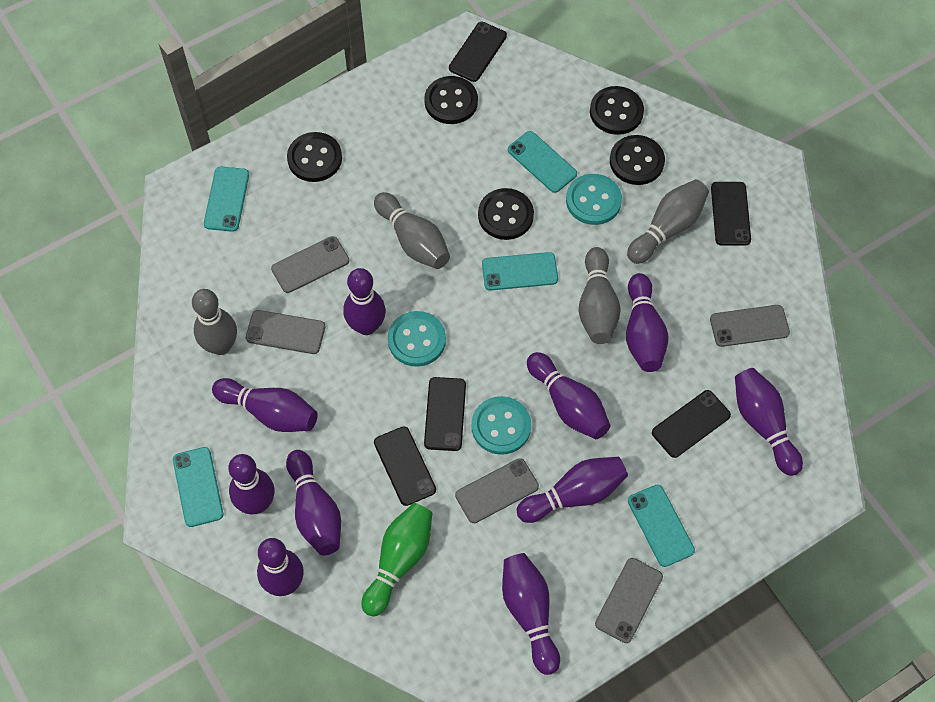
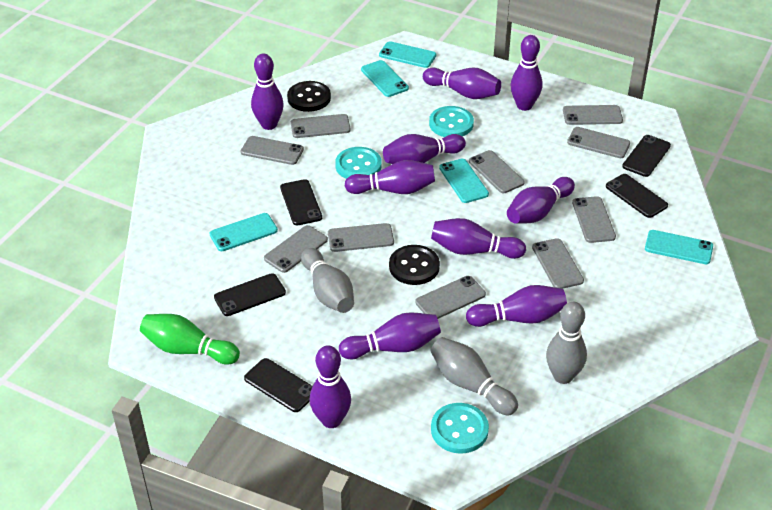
black button: [287,132,342,182] [424,76,478,124] [478,188,534,240] [590,86,644,135] [610,135,665,185] = 5 -> [287,81,331,112] [389,245,440,285] = 2
grey bowling pin: [192,289,237,355] [374,192,450,269] [579,247,621,344] [627,179,709,264] = 4 -> [301,248,354,313] [430,337,518,415] [546,302,587,384] = 3
grey phone: [246,310,325,354] [271,236,349,293] [455,458,539,523] [595,558,663,643] [710,305,790,347] = 5 -> [241,136,304,165] [264,225,328,273] [291,114,351,138] [328,223,394,252] [415,276,486,319] [469,150,525,193] [532,238,584,289] [563,105,623,125] [567,127,630,158] [572,196,616,243] = 10

